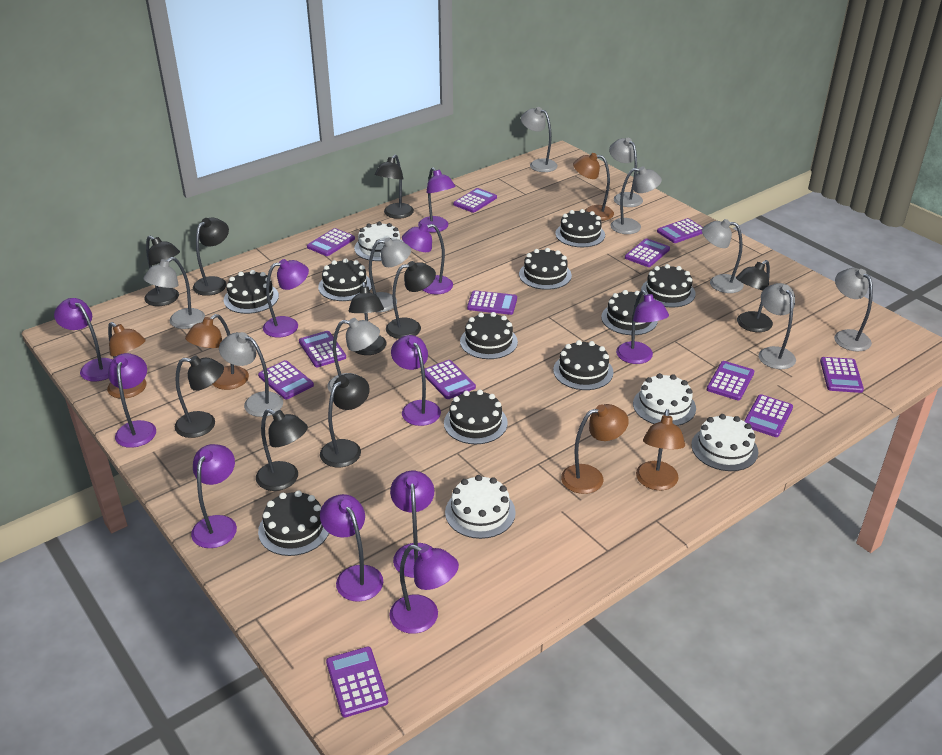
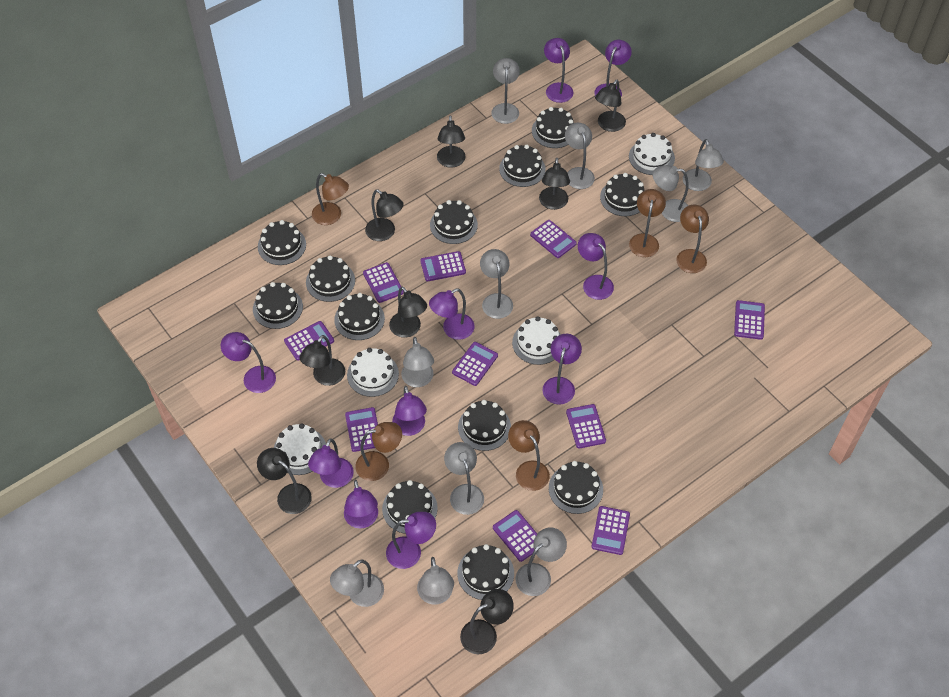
black cake: [224,270,279,314] [258,491,329,556] [318,258,372,301] [444,390,508,444] [460,312,518,359] [519,248,572,290] [553,340,613,390] [556,209,605,247] [601,290,658,335] [641,264,696,308] = 10 -> [253,282,303,329] [258,220,306,265] [306,255,355,302] [334,293,385,340] [382,480,438,534] [430,200,478,244] [457,544,514,600] [458,400,511,451] [499,145,546,187] [532,107,574,148] [549,461,603,514] [600,173,645,216] = 12
black lamp: [144,236,180,306] [175,356,224,438] [193,218,229,296] [256,409,308,491] [320,374,370,467] [349,282,387,355] [375,155,414,219] [386,261,436,339] [736,260,773,332] = 9 -> [257,448,312,514] [300,335,345,386] [365,189,404,241] [389,286,427,338] [437,115,465,168] [460,589,514,655] [539,158,570,210] [595,80,626,132] = 8
purple calculator: [258,360,314,400] [299,331,346,367] [307,228,355,256] [326,647,388,717] [424,360,476,399] [453,188,497,213] [467,290,517,315] [625,238,670,267] [657,218,703,243] [707,361,754,400] [744,394,793,437] [820,357,864,393] = 12 -> [284,321,334,361] [345,407,378,452] [363,262,404,303] [420,251,466,281] [452,342,498,386] [493,510,537,562] [530,220,577,258] [566,404,606,449] [591,506,630,555] [734,300,765,340] = 10
purple lamp: [54,298,112,381] [108,353,156,448] [191,444,237,548] [263,259,309,337] [320,494,383,602] [389,544,459,634] [390,470,434,578] [391,335,441,426] [402,223,453,295] [418,167,455,233] [616,290,669,364] = 11 -> [221,332,276,393] [308,438,354,488] [344,480,378,528] [386,512,436,569] [392,386,427,436] [429,288,475,340] [543,334,582,405] [544,38,573,103] [578,233,614,300] [594,40,632,96] = 10

